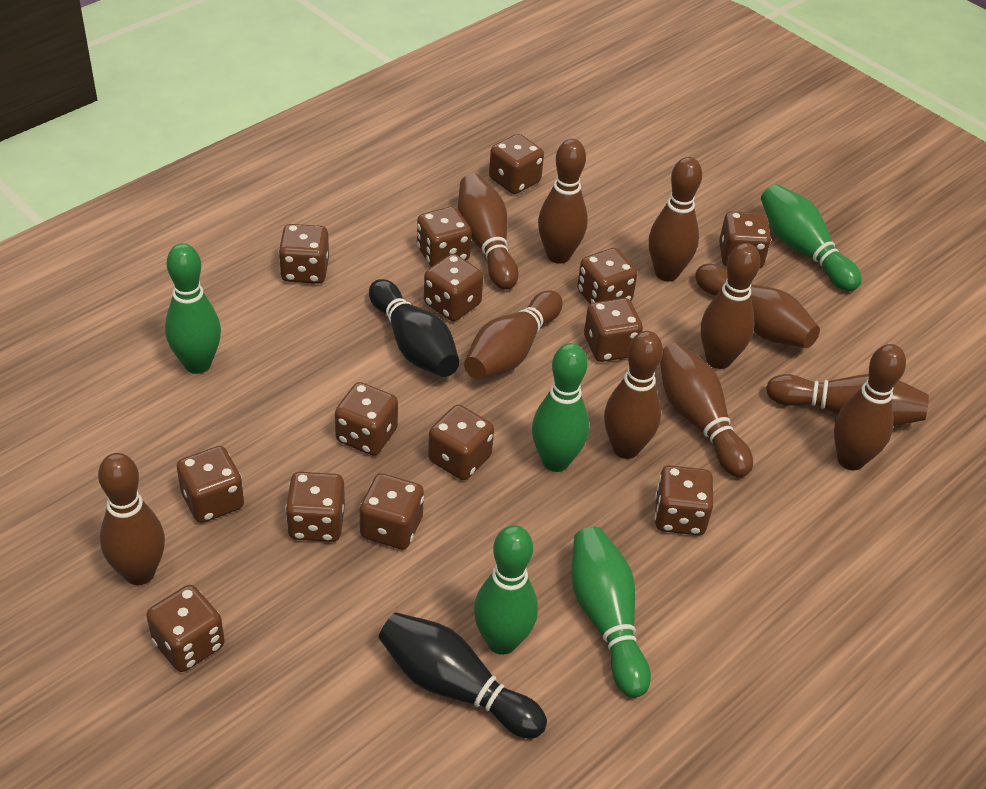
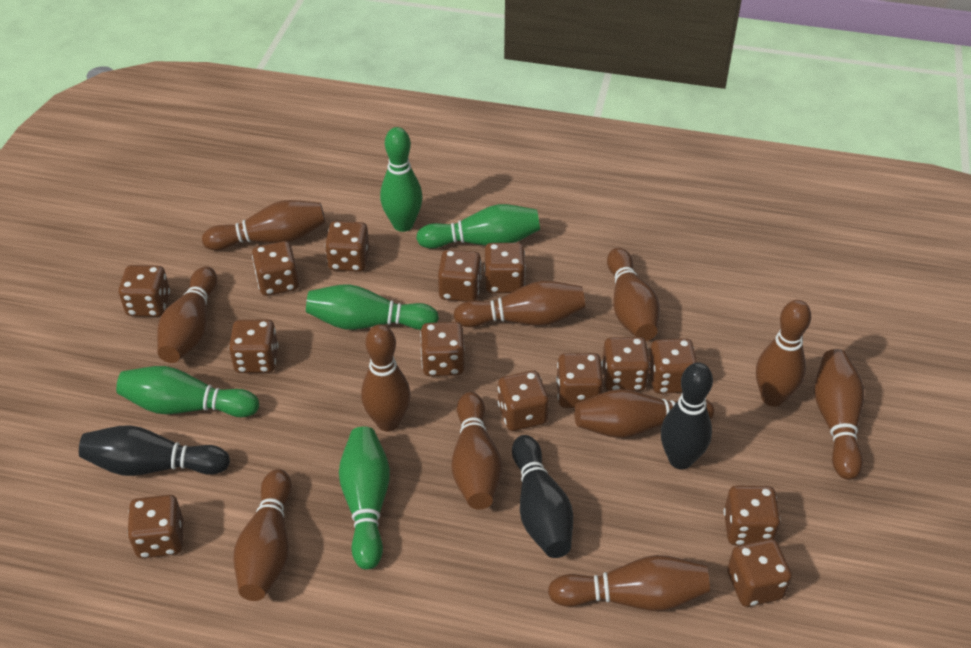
black bowling pin: [369,279,460,377] [378,612,547,739] = 2 -> [79,425,230,476] [512,435,573,558] [661,362,713,470] = 3

